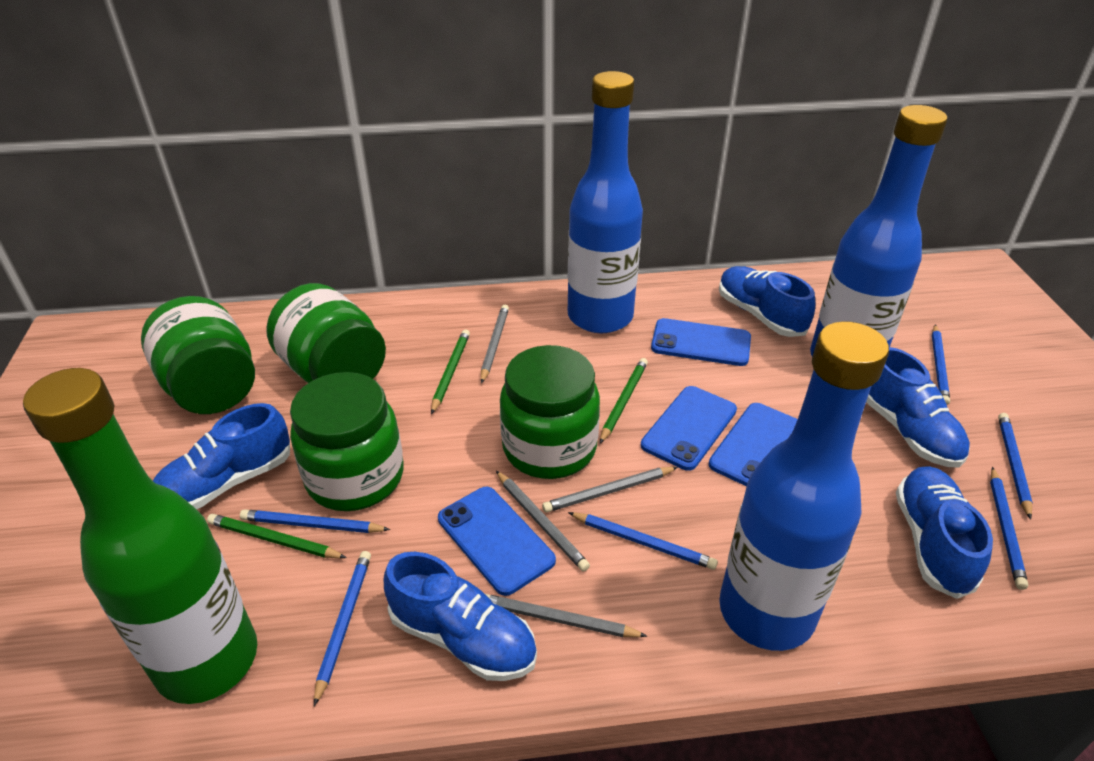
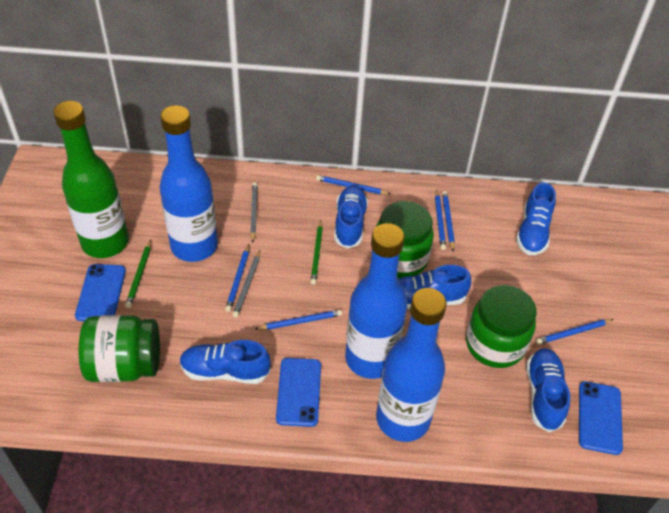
blue phone: [438,487,556,596] [641,386,737,471] [651,318,751,366] [709,403,798,487] = 4 -> [75,264,126,321] [276,358,321,427] [579,381,623,455] = 3
green jar: [141,296,255,414] [266,283,386,383] [290,372,403,511] [500,345,600,479] = 4 -> [79,315,160,382] [376,201,434,278] [466,285,536,368] = 3
green pencil: [207,514,347,558] [431,330,470,414] [600,358,648,443] = 3 -> [125,240,151,308] [310,221,323,285] = 2
grey pencil: [481,305,509,384] [484,593,647,637] [496,471,590,571] [542,467,678,513] = 4 -> [232,250,260,318] [250,182,258,243] = 2

